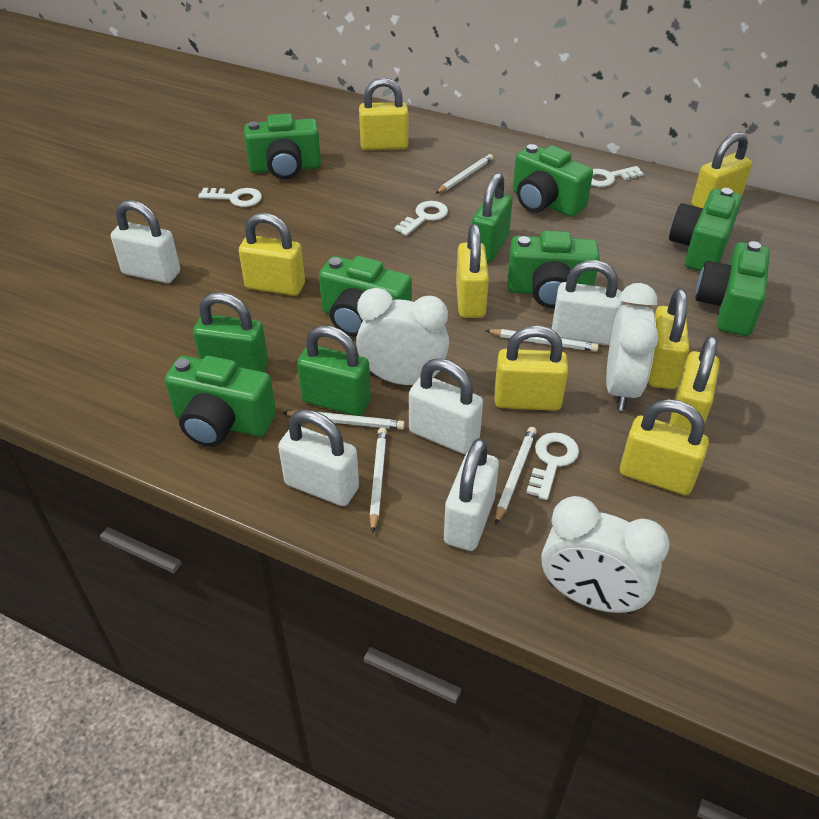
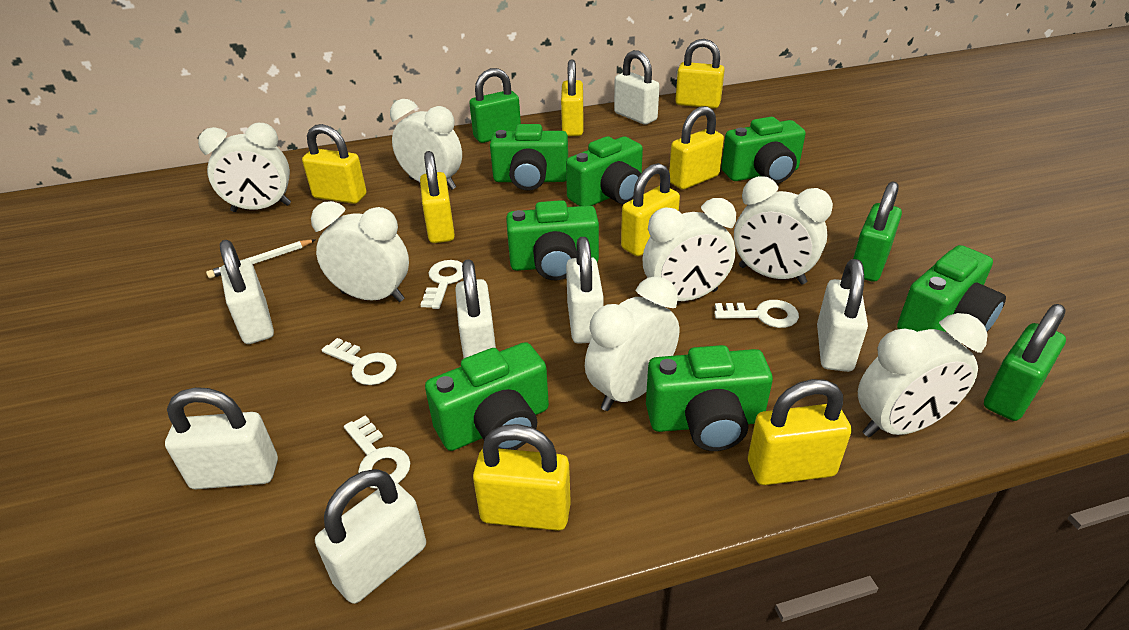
white clock: [356,288,449,385] [541,496,669,614] [606,283,658,411] = 3 -> [198,123,291,212] [311,201,409,302] [390,99,462,190] [585,276,679,411] [643,198,736,301] [734,176,833,284] [858,313,988,438] = 7
white padlock: [111,200,180,283] [278,409,359,506] [409,358,483,455] [444,438,499,551] [551,260,622,345] = 5 -> [165,387,278,490] [220,240,274,344] [315,469,426,604] [455,259,496,358] [566,237,604,344] [614,50,659,125] [817,259,868,372] = 7
white pencil: [283,410,405,430] [369,428,387,533] [436,154,493,194] [485,329,599,352] [495,427,537,525] = 5 -> [206,239,316,279] = 1

